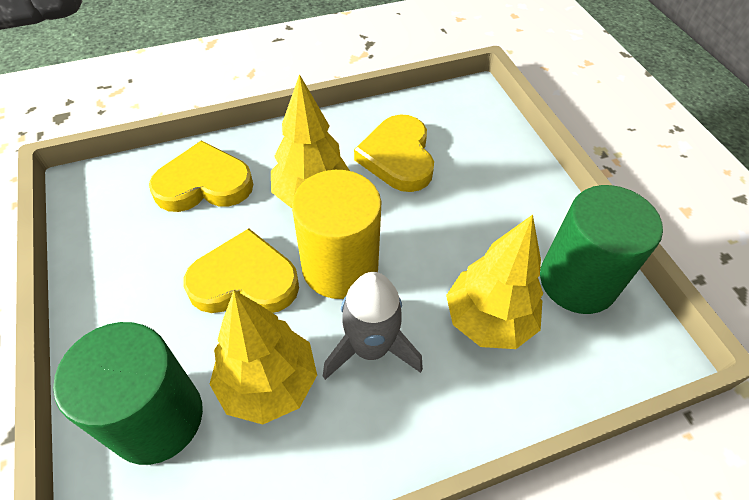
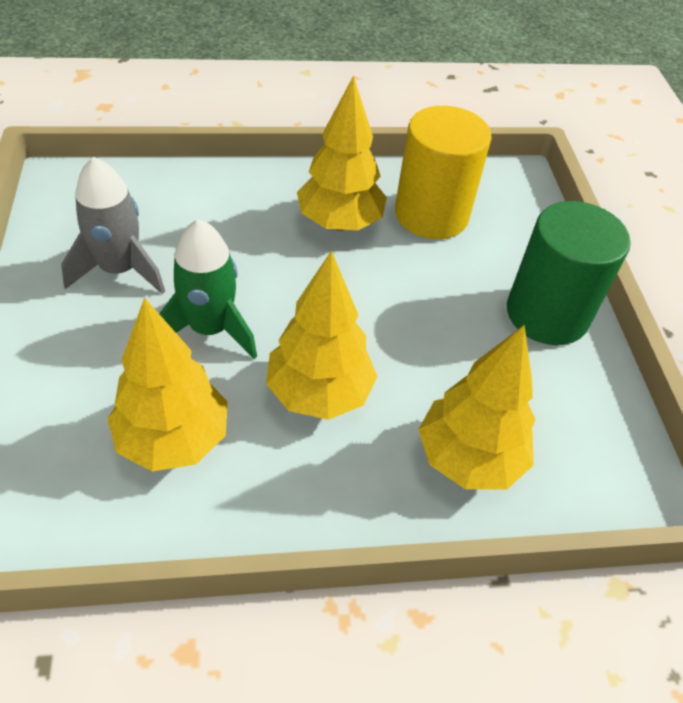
green cylinder: [53,322,203,465] [540,185,663,314] = 2 -> [507,201,631,345] = 1
green rocket: none = 0 -> [159,219,257,359] = 1
yellow heart: [149,140,253,212] [183,228,299,313] [354,114,434,192] = 3 -> none = 0
yellow tree: [209,290,317,425] [271,74,350,208] [446,215,543,349] = 3 -> [107,297,228,472] [266,250,378,420] [297,76,387,231] [418,325,535,489] = 4

